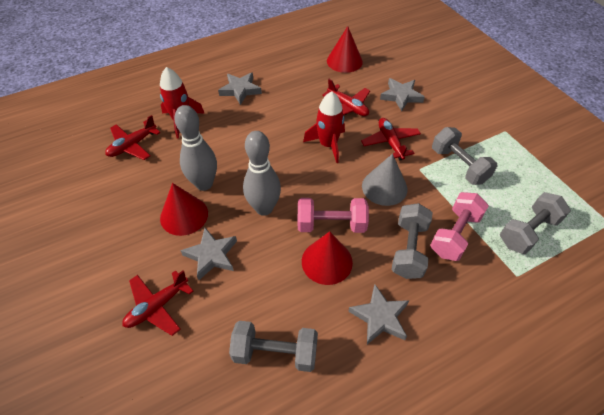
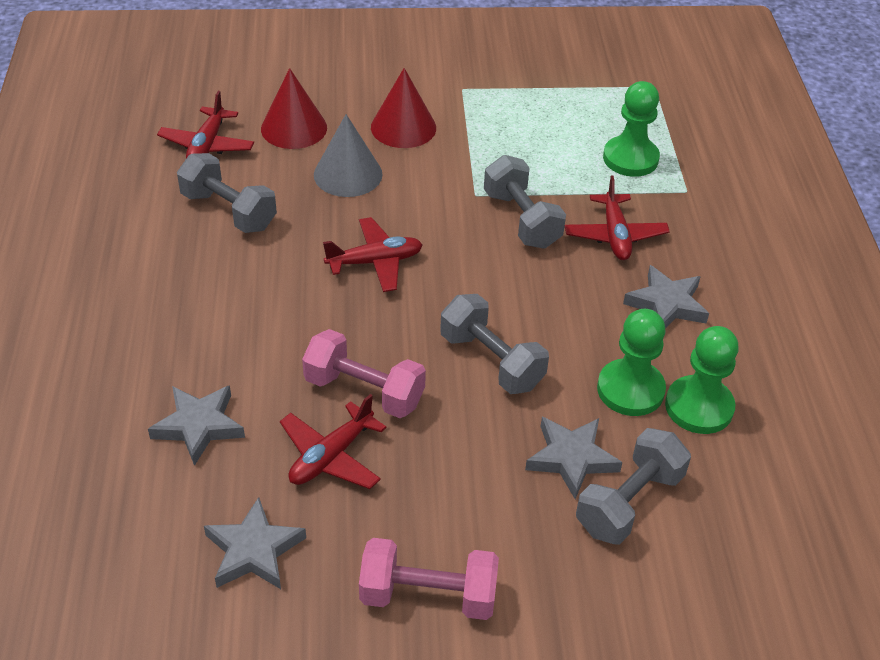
green pawn: none = 0 -> [597,309,666,416] [603,81,660,177] [665,326,739,434] = 3
grey bowling pin: [174,105,217,191] [243,131,281,216] = 2 -> none = 0
red cone: [160,183,208,236] [302,231,353,285] [327,26,363,73] = 3 -> [261,68,327,149] [371,68,436,148] = 2
red rocket: [160,67,205,139] [303,91,345,163] = 2 -> none = 0

